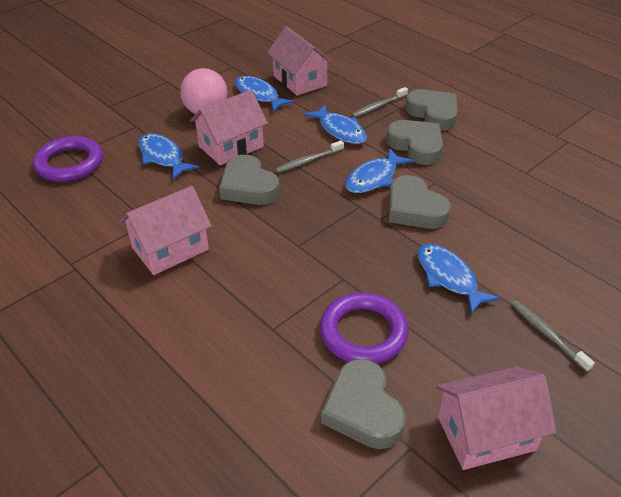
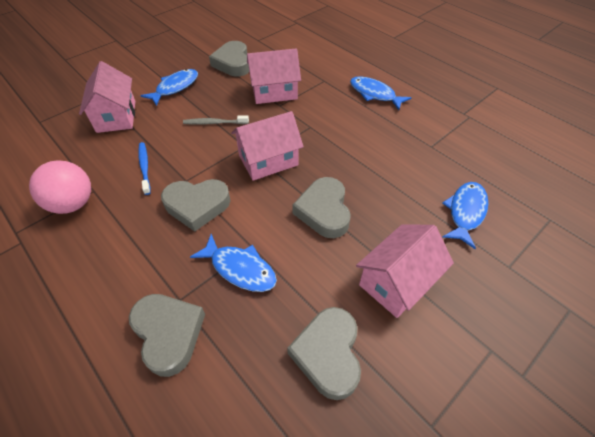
blue fish: [138,134,199,179] [235,76,294,112] [304,105,367,144] [345,149,413,193] [417,244,500,314] = 5 -> [140,69,198,106] [190,234,277,292] [350,76,411,110] [442,182,488,249] = 4
blue toothbrush: none = 0 -> [138,142,151,195] = 1
grey toothbrush: [275,140,344,173] [352,87,408,117] [511,300,595,372] = 3 -> [183,115,249,125] = 1
purple ring: [33,136,103,182] [320,292,409,364] = 2 -> none = 0

